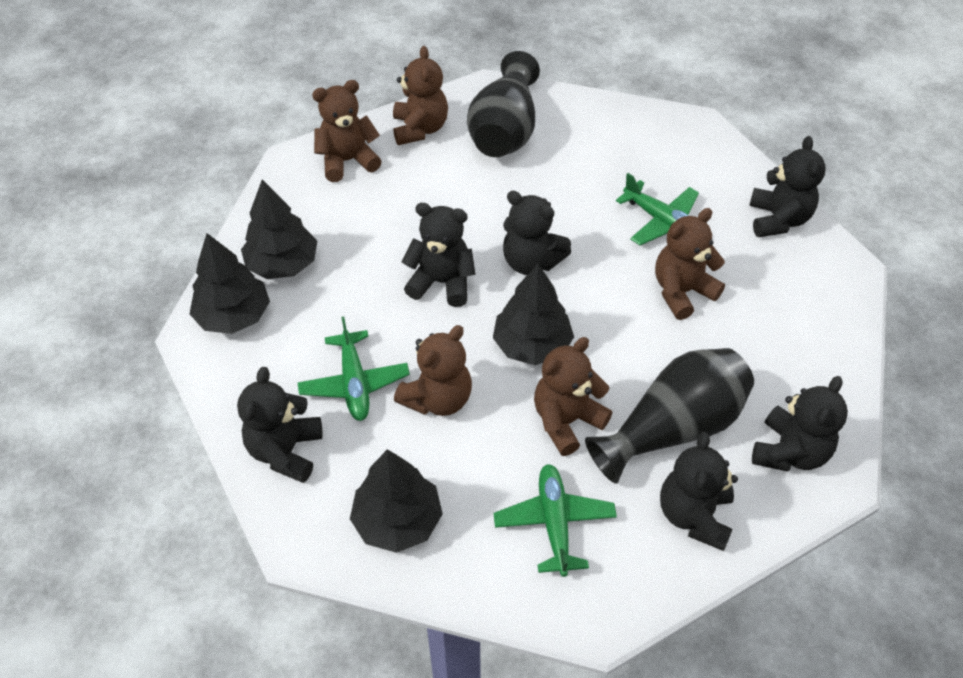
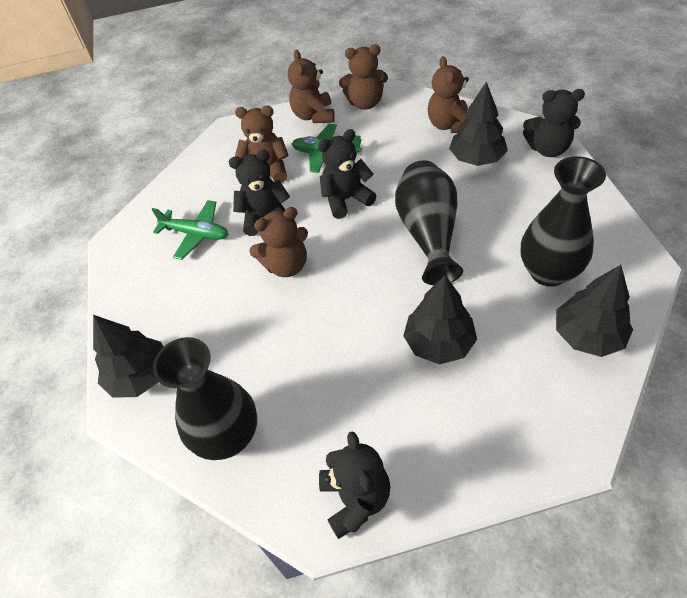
black teddy bear: [237,367,322,483] [402,203,476,307] [503,191,571,275] [660,432,738,551] [749,136,826,237] [752,376,848,472] = 6 -> [229,150,290,236] [318,129,377,219] [319,431,390,539] [523,89,585,157] = 4
black vase: [467,51,540,157] [585,348,754,484] = 2 -> [153,337,257,460] [395,160,463,285] [521,156,606,287] = 3
green plane: [298,317,410,421] [494,464,617,577] [616,173,699,245] = 3 -> [151,200,228,260] [292,124,362,173] = 2

